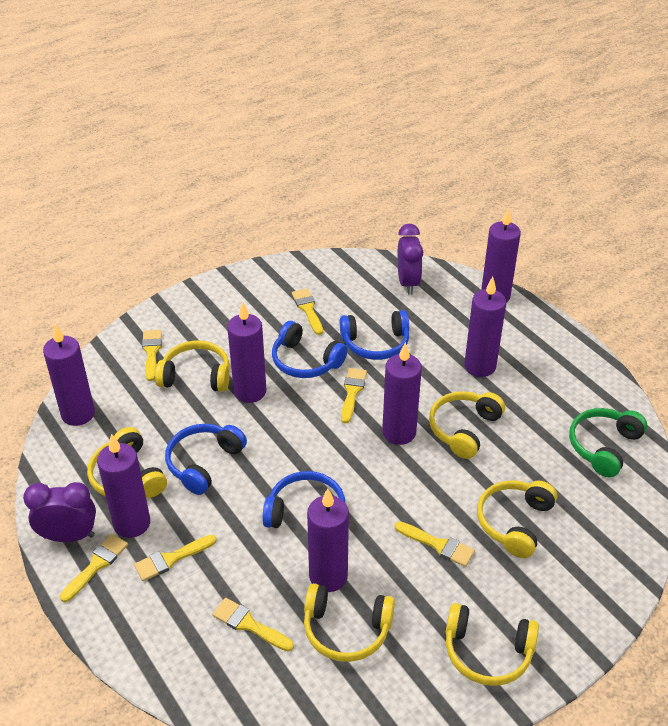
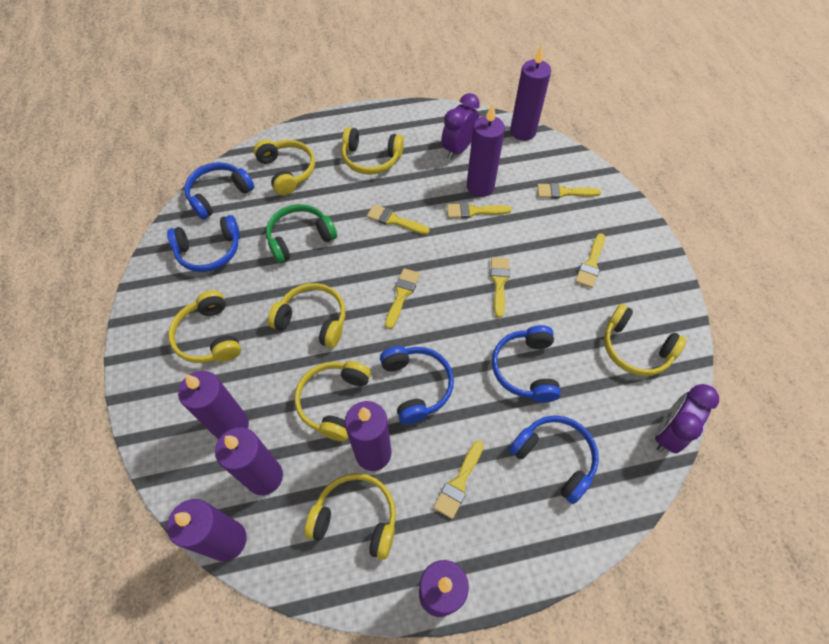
blue headphones: [165,424,247,495] [262,471,345,528] [272,321,348,378] [340,310,409,360] = 4 -> [167,215,240,272] [184,162,254,219] [380,346,454,425] [492,325,561,402] [509,415,599,504] = 5
yellow headphones: [87,427,167,498] [155,340,230,392] [304,583,395,662] [429,391,505,459] [446,603,539,686] [477,480,557,558] = 6 -> [168,290,241,363] [254,139,315,196] [267,283,345,348] [295,361,371,441] [304,473,396,560] [342,127,404,175] [604,304,687,376] = 7

